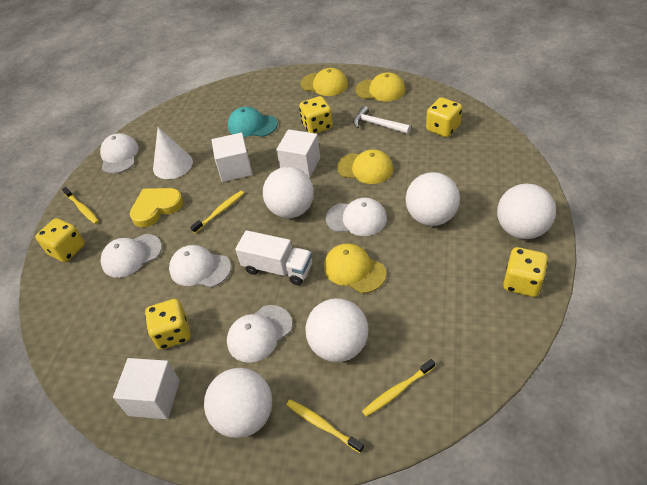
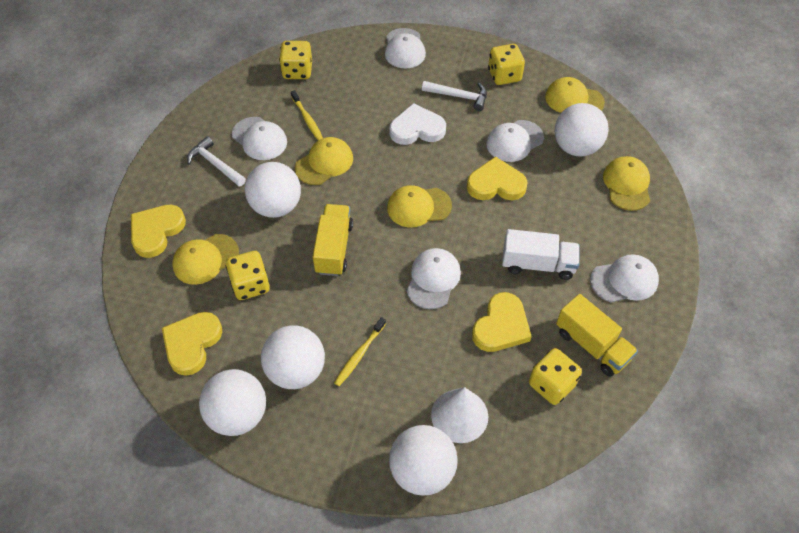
turquoise cap: [228,107,278,137] = 1 -> none = 0
white cube: [113,358,180,419] [212,133,252,182] [276,129,320,178] = 3 -> none = 0
white hammer: [353,106,411,134] = 1 -> [187,136,246,186] [422,81,487,111] = 2
white heart: none = 0 -> [389,103,446,145] = 1
yellow cap: [301,68,348,96] [324,243,386,293] [337,149,393,184] [355,72,405,102] = 4 -> [172,234,239,285] [295,137,353,185] [387,185,452,227] [545,77,605,113] [603,156,650,211] = 5
yellow dice: [36,218,85,262] [145,299,190,350] [299,96,333,133] [426,97,462,137] [503,247,548,297] = 5 -> [226,251,270,300] [279,41,312,79] [488,44,525,85] [529,348,582,405] = 4
yellow heart: [130,188,183,227] = 1 -> [131,205,186,258] [162,312,222,376] [467,156,528,200] [472,292,532,352] = 4
yellow toothbrush: [62,187,99,224] [190,191,244,233] [286,400,364,453] [362,359,435,416] = 4 -> [291,90,323,141] [334,317,386,386] = 2
yellow truck: none = 0 -> [312,204,353,276] [556,294,638,377] = 2

